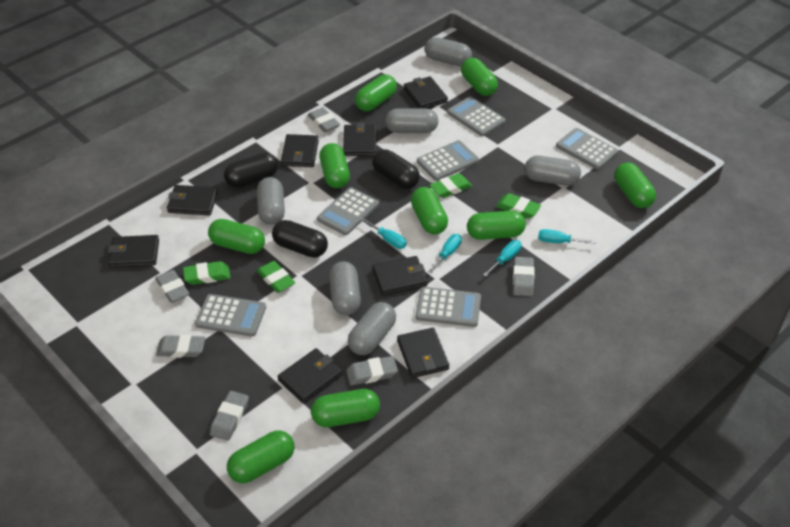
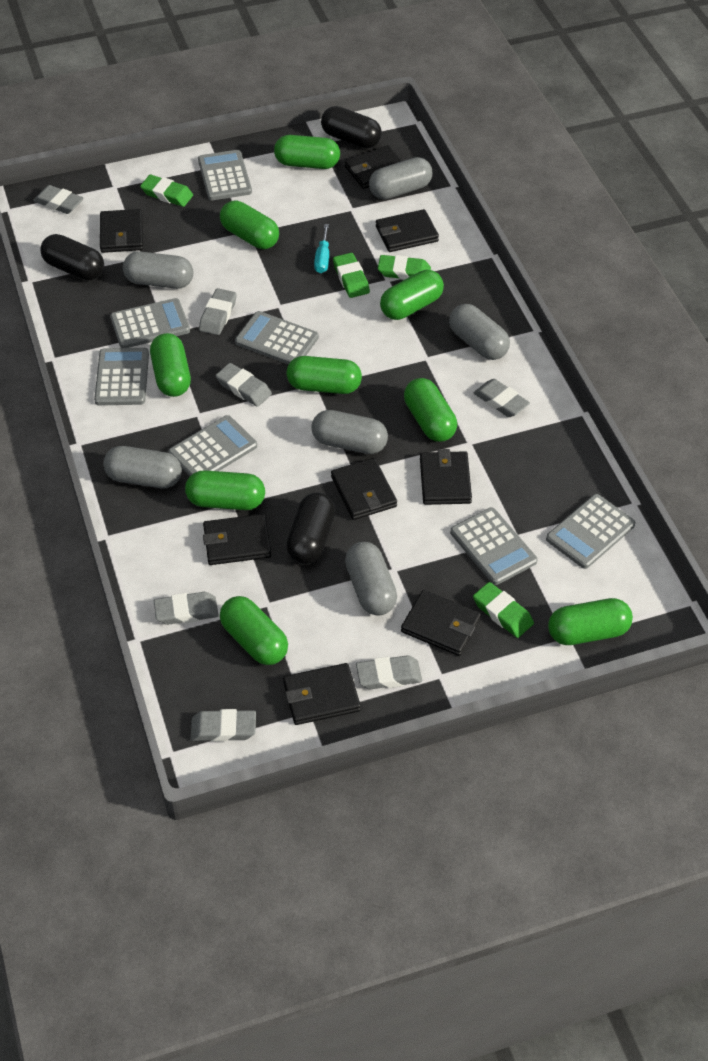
grey calculator: [195,294,266,337] [317,187,379,235] [416,287,481,327] [417,140,479,181] [447,97,506,136] [556,128,618,170] = 6 -> [94,348,149,405] [110,298,190,348] [168,415,257,476] [198,150,252,200] [235,311,319,364] [450,507,538,585] [546,494,635,569] = 7
grey eraser: [155,270,189,303] [156,335,205,358] [210,391,249,441] [308,107,340,132] [346,356,398,385] [513,257,535,296] = 6 -> [33,185,84,214] [154,592,219,625] [191,709,256,742] [199,288,237,335] [216,363,272,407] [356,655,422,689] [474,379,530,417] = 7
turquoise screwdriver: [361,218,407,249] [428,234,462,273] [483,240,522,277] [538,229,596,244] = 4 -> [314,224,329,273] = 1

